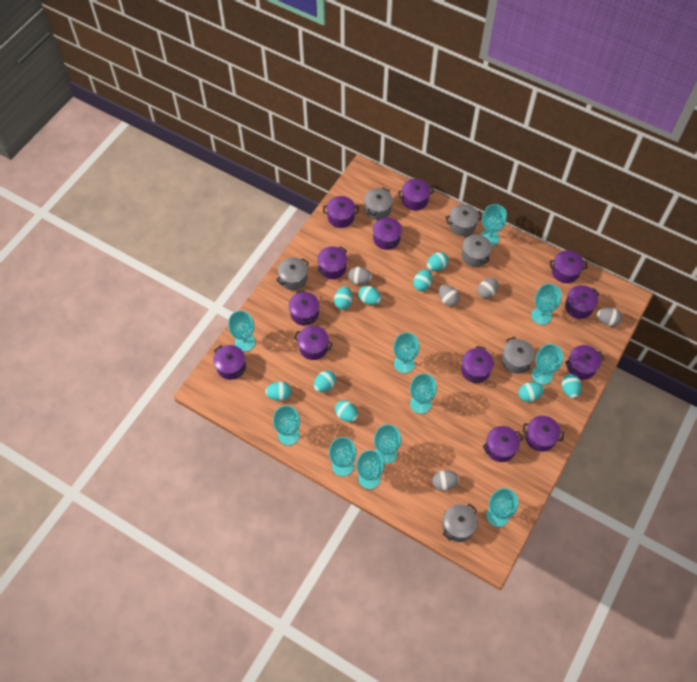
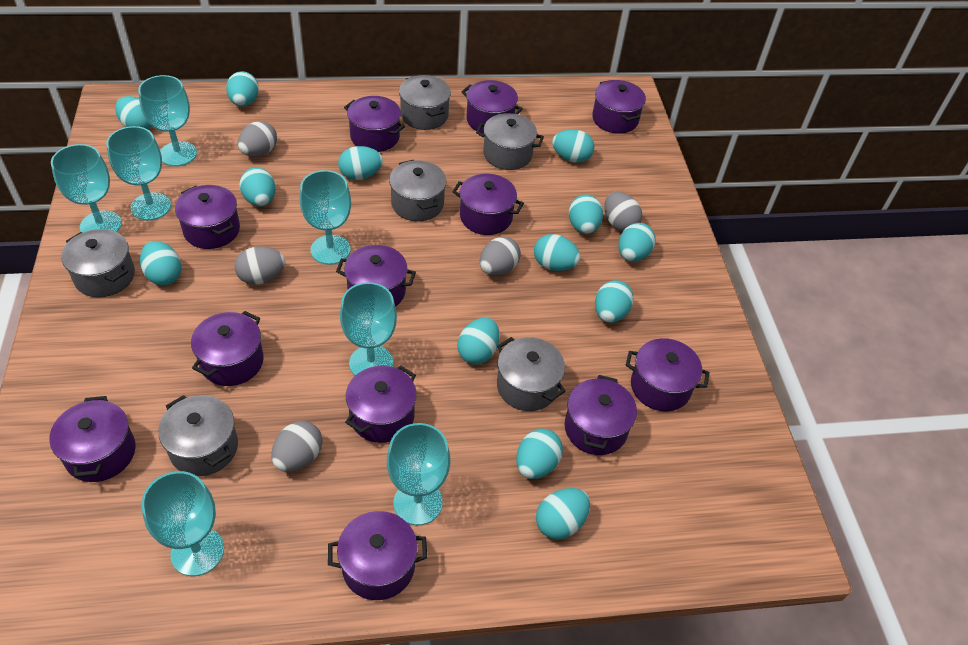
purple pot: [214,345,246,380] [289,290,319,326] [294,326,333,360] [317,246,347,279] [323,196,359,228] [373,216,402,250] [398,179,434,210] [461,346,494,383] [483,426,523,462] [523,416,564,452] [550,250,587,283] [565,285,599,319] [565,345,604,380] = 13 -> [49,396,136,482] [175,185,240,249] [191,311,264,386] [328,511,427,600] [336,245,416,307] [344,96,405,152] [345,366,417,443] [452,174,524,235] [462,80,523,134] [565,375,637,455] [592,80,646,134] [626,338,710,411] = 12
turquoise egg: [265,382,291,401] [314,370,336,392] [334,286,352,309] [335,400,358,422] [358,285,381,305] [413,269,432,291] [427,252,449,271] [518,382,544,402] [562,374,582,398] = 9 -> [115,96,152,130] [140,241,182,285] [226,71,259,106] [239,167,275,207] [338,146,383,180] [458,317,500,364] [516,428,563,479] [534,234,580,271] [536,488,590,540] [552,129,594,163] [569,194,603,234] [595,280,633,323] [618,223,655,262] = 13
turquoise goblet: [228,311,255,352] [273,405,300,445] [329,437,356,477] [356,450,384,489] [374,424,401,464] [393,332,419,373] [410,373,437,414] [481,204,507,246] [486,488,518,527] [531,284,562,325] [532,344,563,385] = 11 -> [51,144,122,233] [106,126,171,220] [138,75,197,166] [142,471,224,576] [300,170,351,265] [340,282,397,375] [387,423,450,525] = 7

